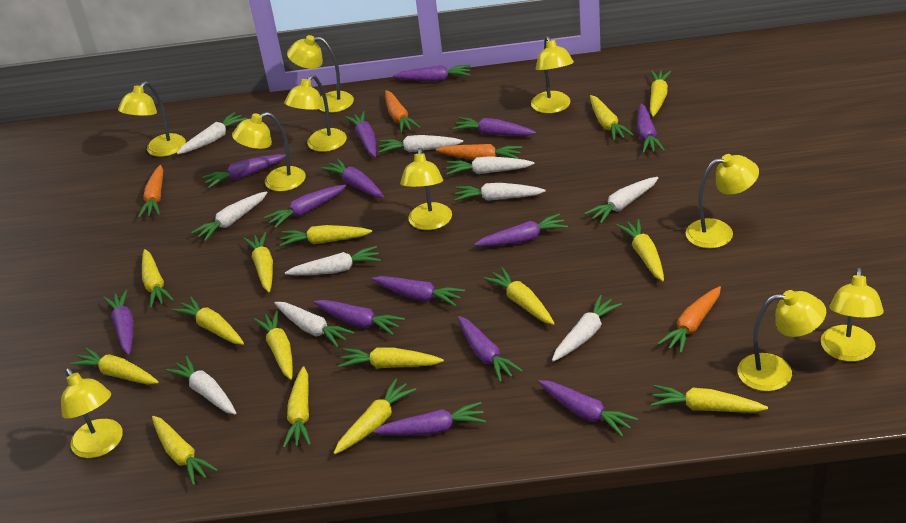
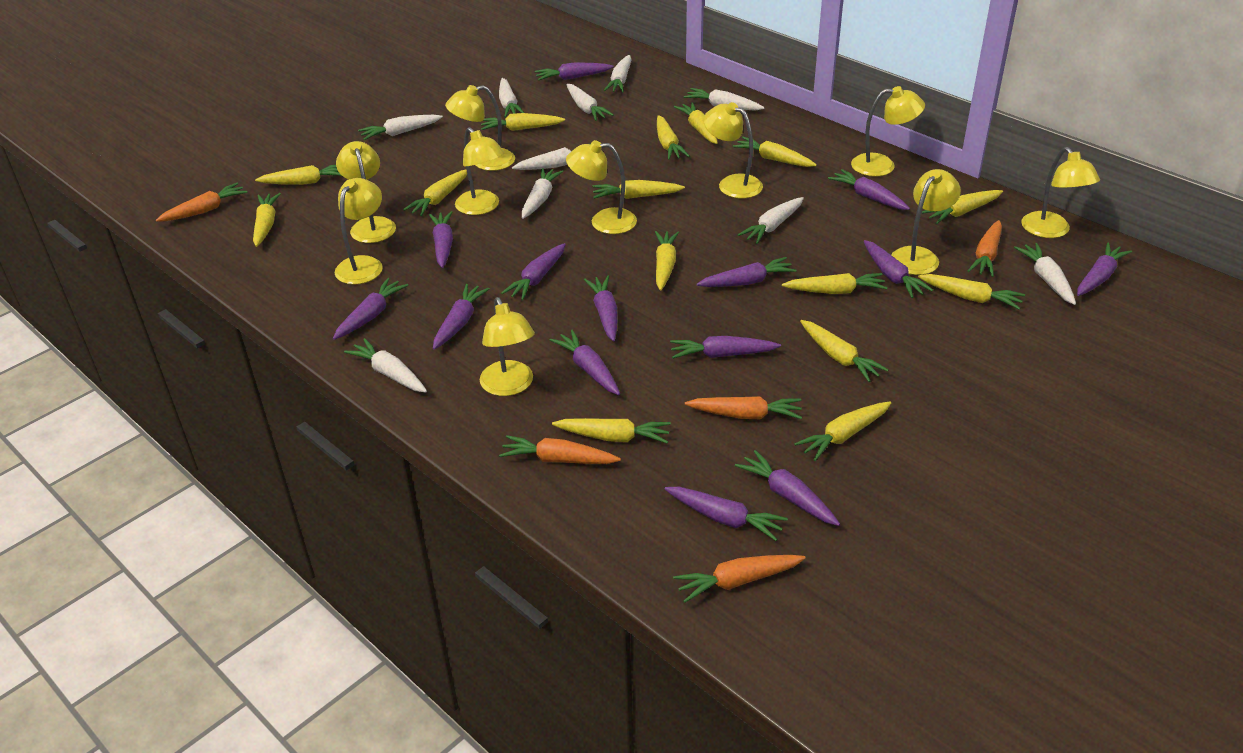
orange carrot: [138,165,163,218] [385,90,420,133] [436,144,522,160] [657,286,721,354] = 4 -> [156,183,247,222] [499,435,621,464] [673,555,806,603] [685,396,802,419] [968,220,1002,277] = 5

